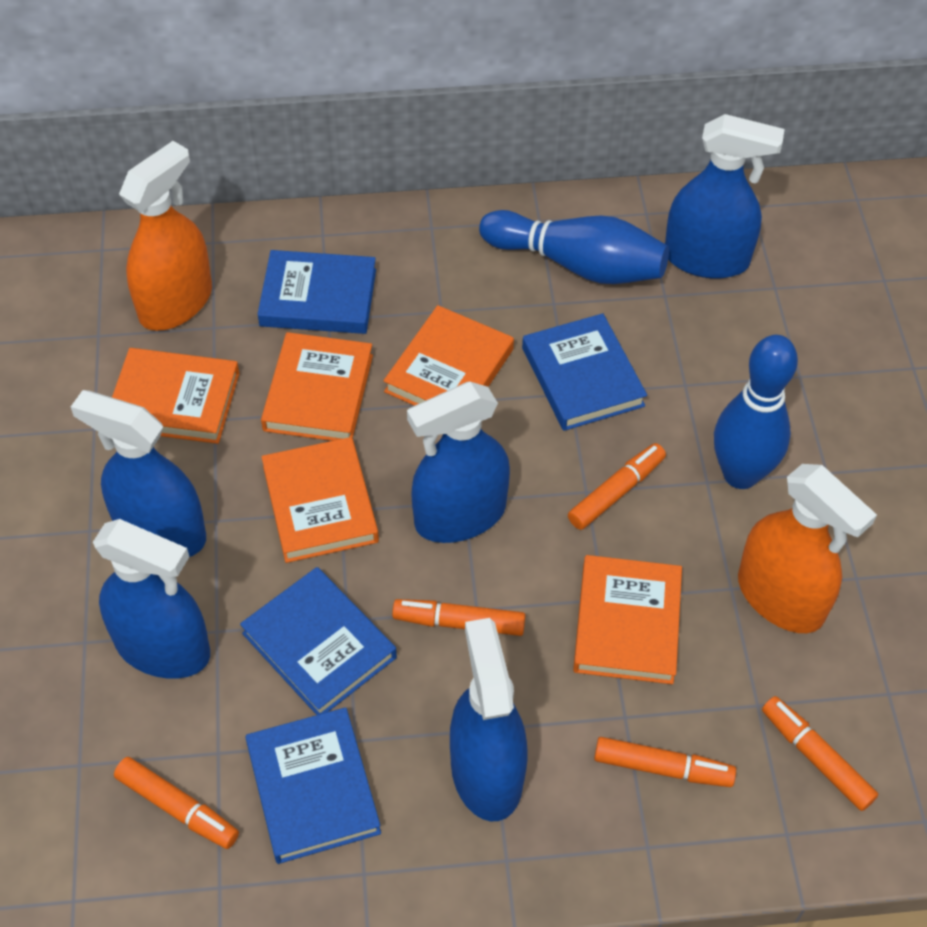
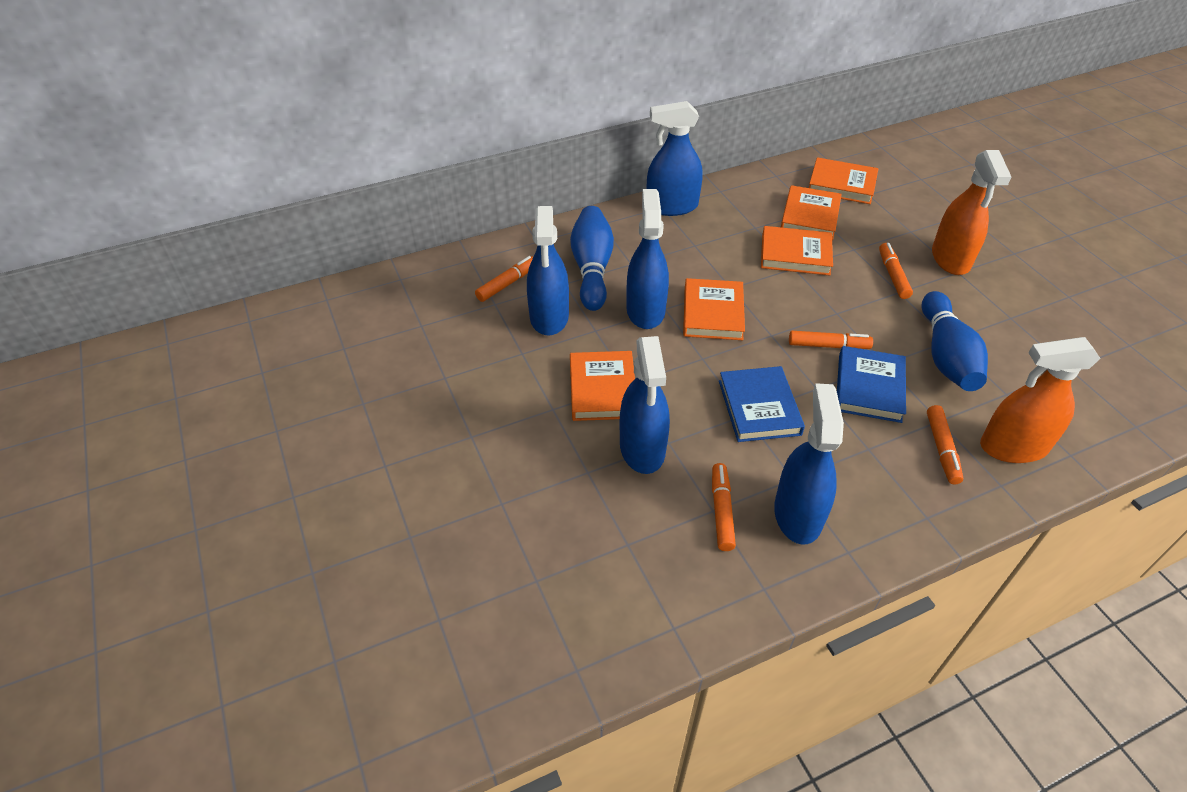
blue book: [240,567,397,715] [246,707,381,864] [258,250,376,334] [522,313,647,431] = 4 -> [719,366,805,442] [837,346,906,423] = 2

